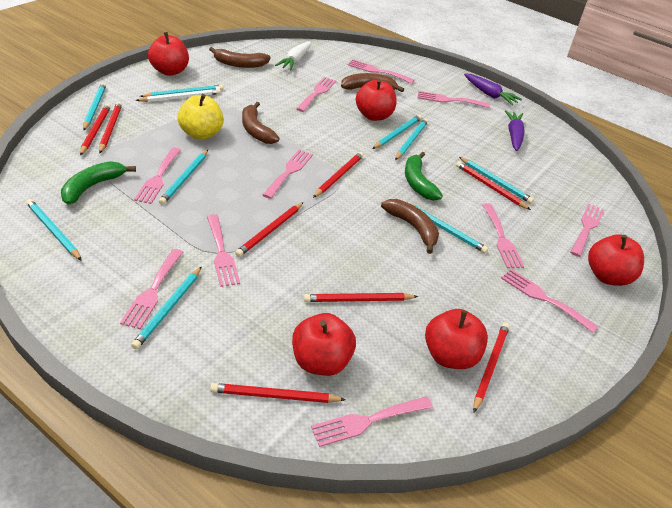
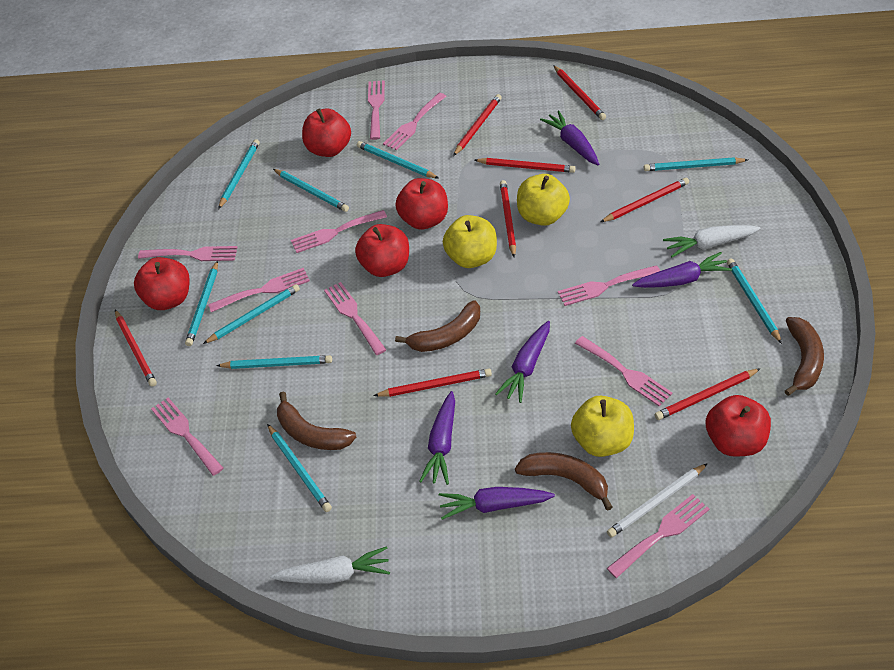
green banana: [61,161,136,205] [405,152,443,201] = 2 -> none = 0
pink fork: [120,249,183,329] [134,148,181,204] [207,214,240,287] [263,150,313,199] [296,77,336,112] [311,396,433,447] [348,59,415,84] [418,91,490,108] [483,203,524,268] [501,269,598,333] [570,204,604,257] = 11 -> [138,246,237,261] [151,397,224,476] [208,268,310,312] [291,210,387,253] [324,282,387,355] [368,80,385,140] [383,93,446,150] [558,265,660,306] [575,336,673,406] [607,494,709,578] = 10
purple carrot: [464,73,523,105] [505,110,525,151] = 2 -> [419,391,455,485] [439,487,555,520] [495,321,550,403] [540,110,599,165] [632,252,732,288] = 5
white carrot: [275,42,311,70] = 1 -> [270,546,390,584] [663,225,761,257] = 2
yellow apple: [178,94,224,140] = 1 -> [443,215,497,268] [517,174,570,226] [571,396,634,457] = 3

